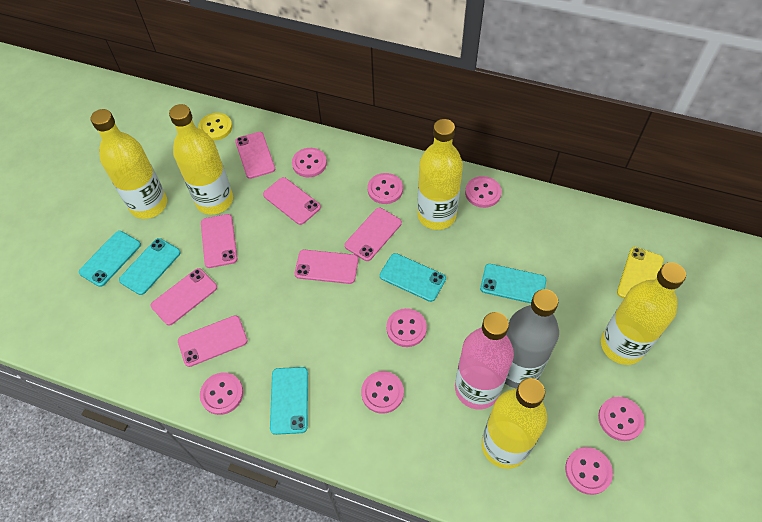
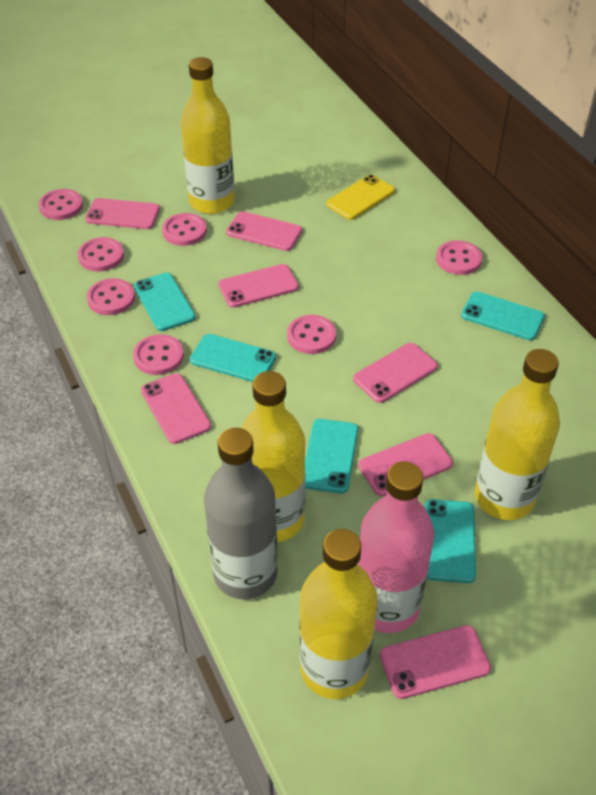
pink button: [200,373,243,415] [292,148,327,177] [361,371,404,414] [367,173,403,204] [386,308,427,347] [465,176,502,208] [565,447,613,495] [598,397,645,441] = 8 -> [39,189,83,220] [77,237,124,271] [87,278,135,315] [133,334,184,375] [162,213,207,246] [287,315,336,354] [436,240,482,275] = 7
yellow bottle: [91,109,167,219] [169,104,233,215] [417,119,463,230] [481,378,547,469] [601,262,686,365] = 5 -> [181,57,235,214] [241,371,305,542] [300,529,378,699] [475,349,560,520] = 4
yellow button: [198,113,232,141] = 1 -> none = 0

